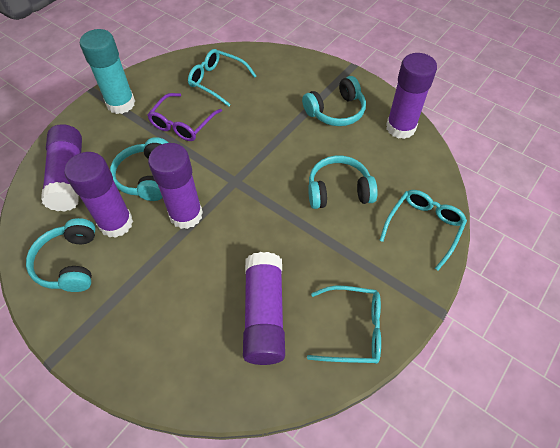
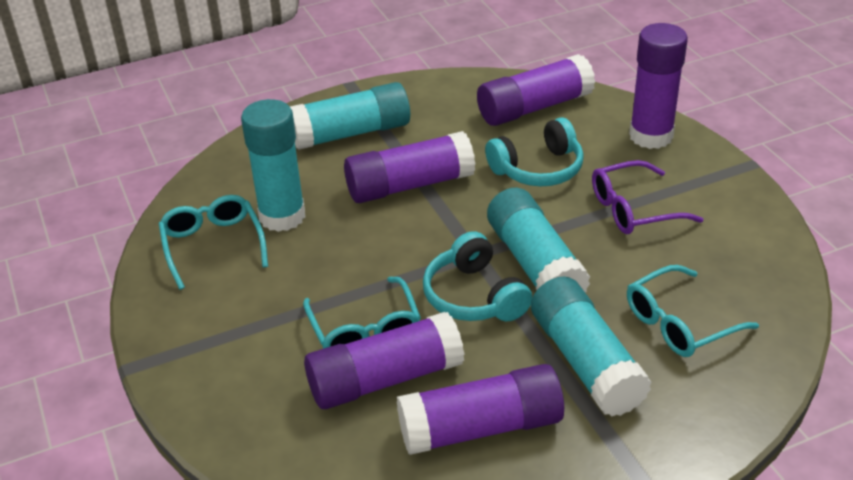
turquoise glue stick: [80,29,135,114] = 1 -> [241,99,305,232] [290,82,410,150] [487,188,590,293] [531,277,651,417] = 4
turquoise headphones: [26,218,95,292] [110,137,168,201] [302,76,366,126] [308,156,378,209] = 4 -> [423,231,532,321] [485,117,584,187] = 2

